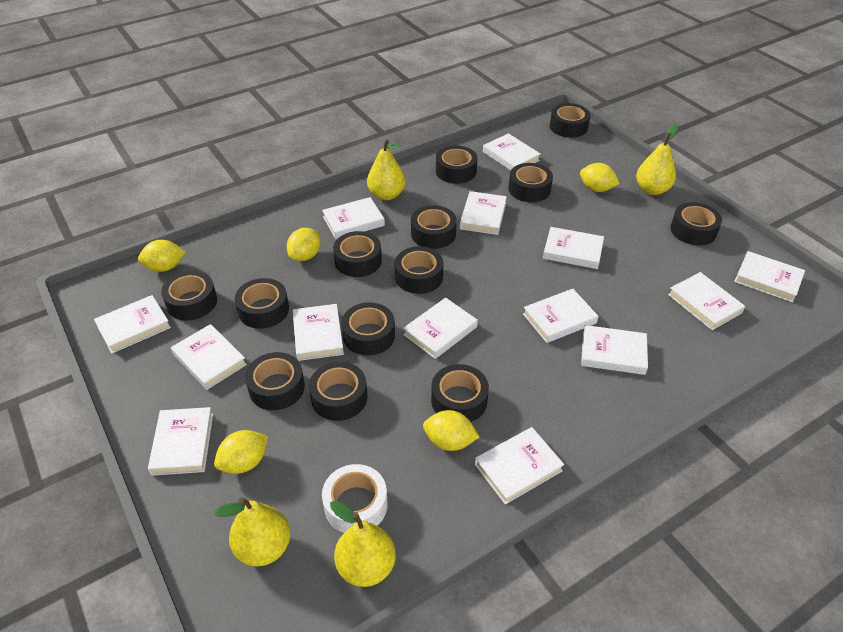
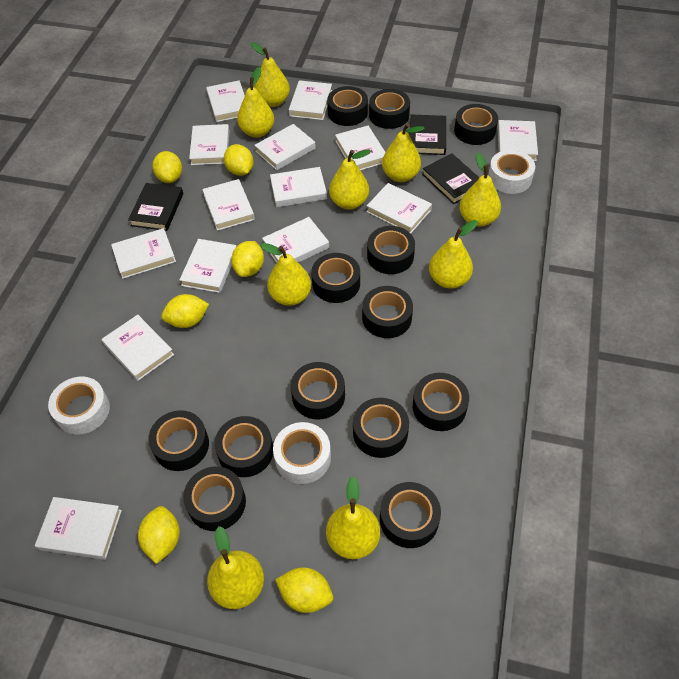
black book: none = 0 -> [128,183,183,231] [409,115,446,155] [422,153,479,204] = 3
white tape: [322,464,388,533] = 1 -> [48,377,110,435] [273,422,331,484] [488,150,535,194] = 3
yellow lemon: [138,240,186,272] [214,430,268,474] [287,228,321,261] [423,410,479,451] [580,163,620,192] = 5 -> [138,506,180,564] [152,151,182,183] [162,294,209,328] [224,144,253,176] [231,241,264,277] [275,568,333,613] = 6
yellow pear: [214,497,290,566] [330,500,396,587] [367,140,405,200] [636,124,678,195] = 4 -> [207,526,264,609] [237,67,274,138] [251,42,290,107] [260,243,311,306] [326,476,380,559] [329,149,371,210] [382,123,425,182] [429,220,478,289] [459,153,501,227] = 9

